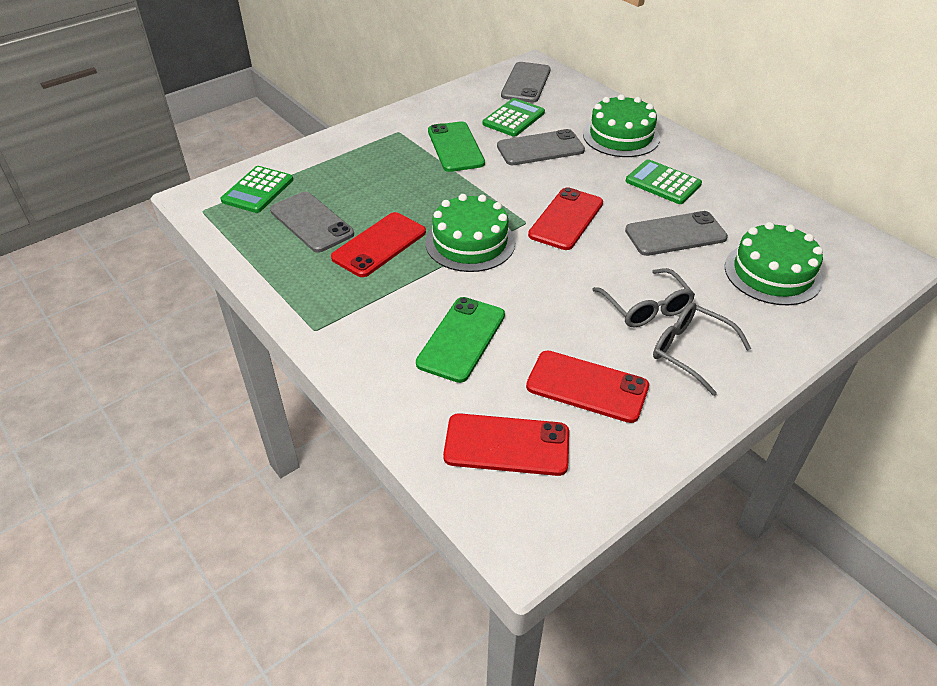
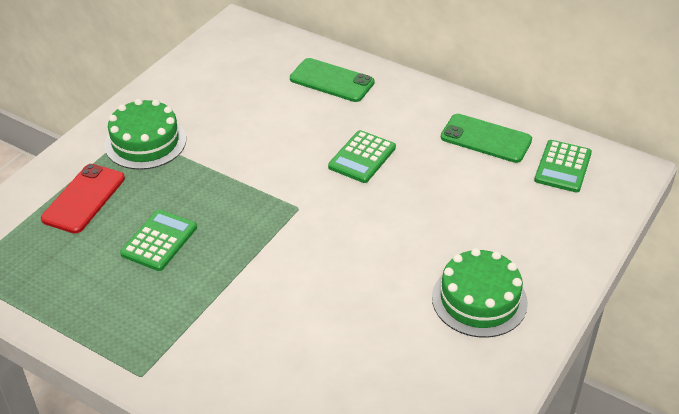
green cake: [425,194,515,272] [583,94,660,157] [725,222,823,305] = 3 -> [104,99,186,170] [432,248,528,338] = 2
grey glasses: [592,268,695,327] [653,303,751,396] = 2 -> none = 0
grey phone: [270,192,354,253] [497,129,585,165] [501,62,551,103] [625,211,728,256] = 4 -> none = 0
red phone: [331,212,426,277] [443,413,569,476] [526,350,649,423] [528,187,603,250] = 4 -> [41,164,125,233] = 1

